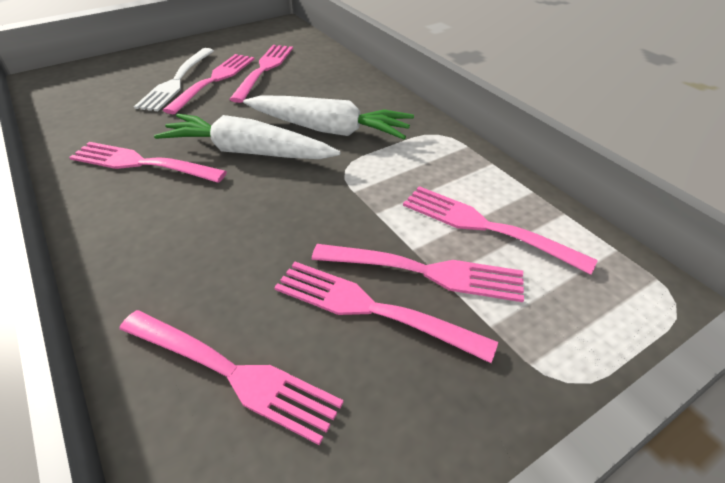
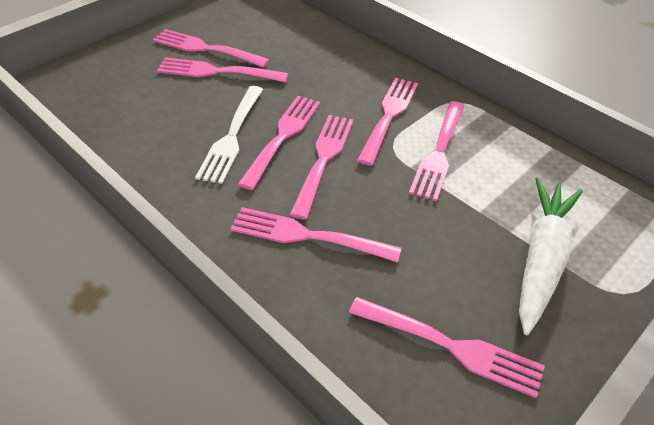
pink fork: [69,142,227,183] [119,310,344,445] [163,54,254,114] [229,45,293,103] [274,262,498,363] [312,244,524,302] [403,186,598,275] = 7 -> [153,29,269,68] [157,58,288,82] [230,207,401,262] [238,96,320,190] [290,115,353,220] [349,297,545,398] [357,78,418,166] [409,101,465,201] = 8
white carrot: [154,114,340,159] [243,95,414,139] = 2 -> [519,178,583,335] = 1

